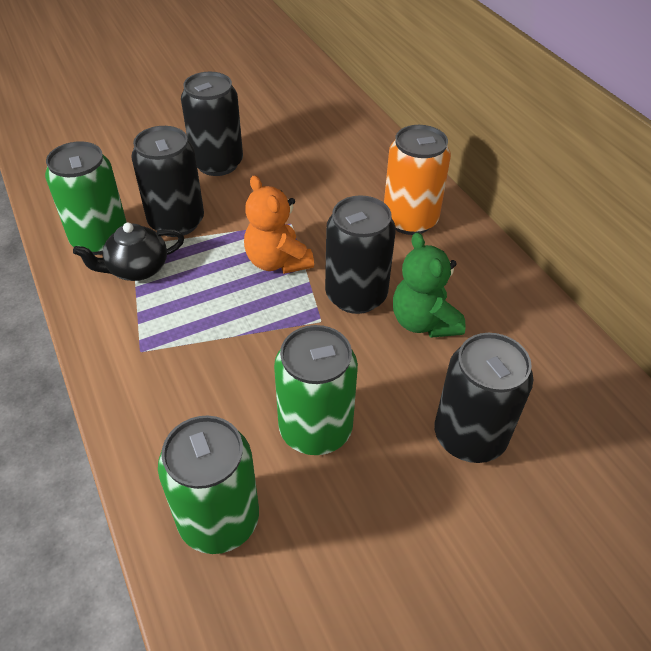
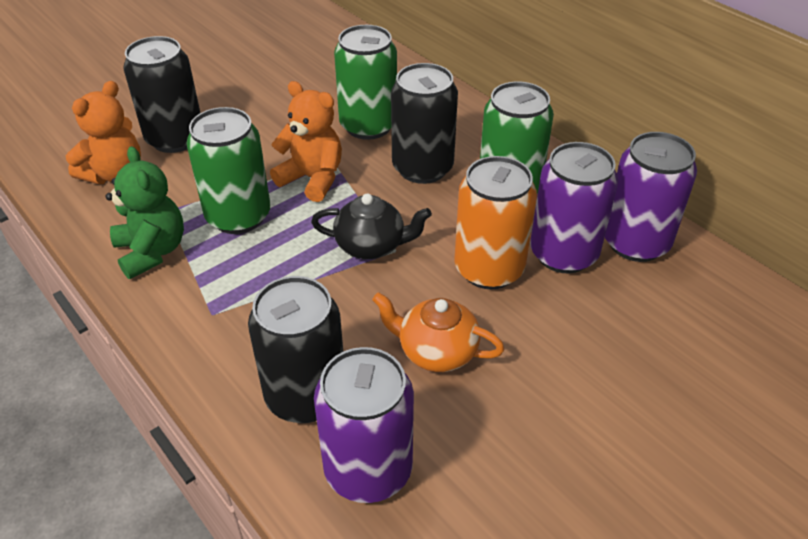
black can: [131,126,204,237] [181,72,243,176] [325,195,396,314] [434,333,533,463] = 4 -> [123,36,200,153] [248,276,343,423] [391,63,458,184] = 3
orange teapot: none = 0 -> [372,292,504,372] = 1
orange teddy bear: [244,175,314,274] = 1 -> [66,81,141,184] [270,81,342,202] = 2
purple can: none = 0 -> [314,347,414,503] [530,142,618,273] [605,132,697,262] = 3

